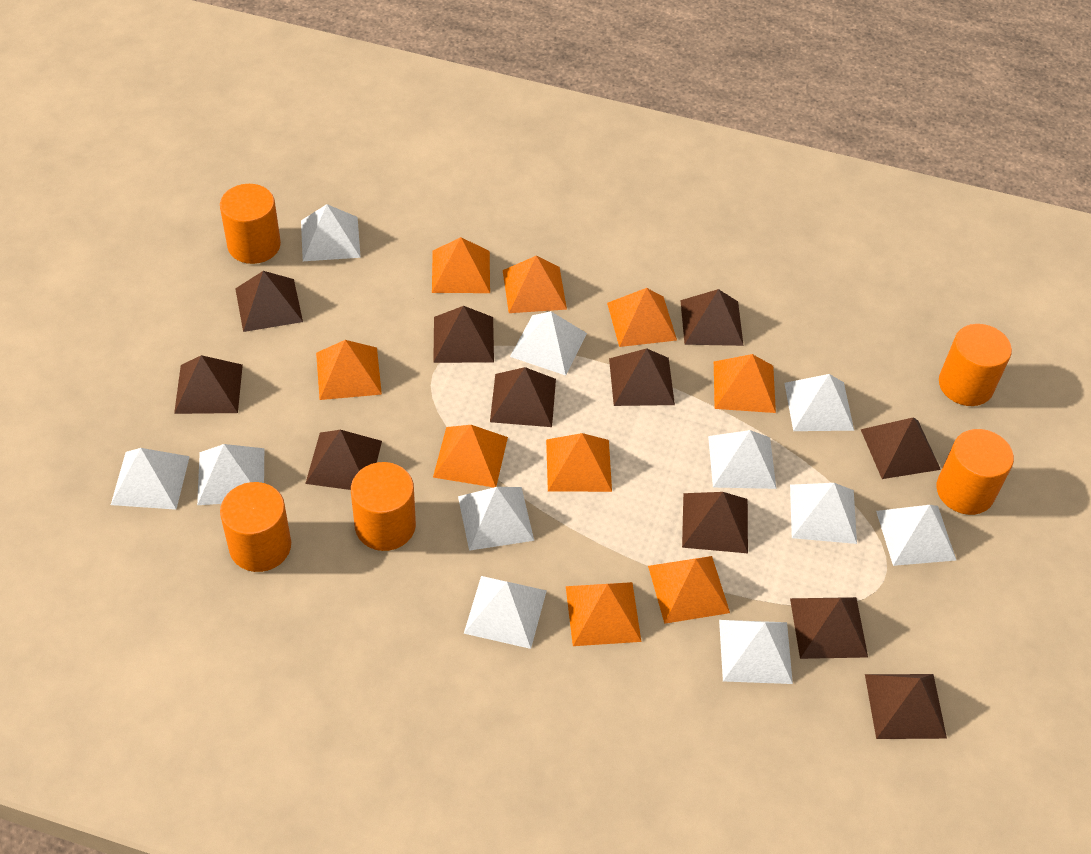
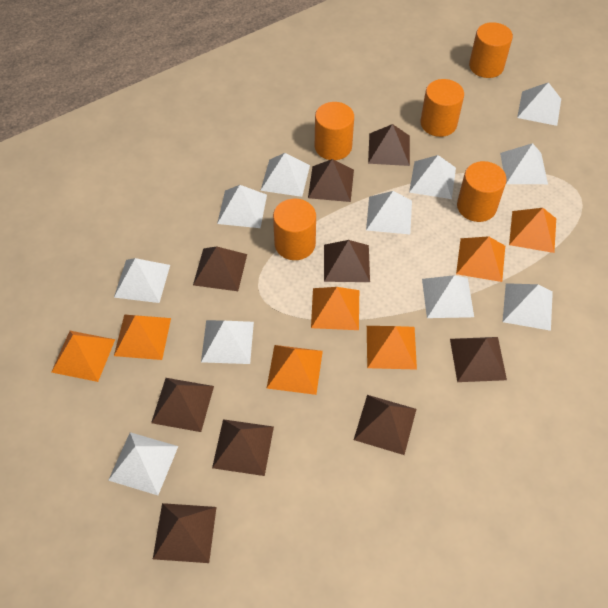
brown pyramid: [174,355,243,414] [235,271,303,332] [305,430,382,490] [433,306,494,363] [490,367,556,427] [609,348,675,406] [680,289,744,346] [682,492,748,553] [790,597,868,659] [861,417,941,479] [865,674,947,739] = 11 -> [151,378,214,432] [153,503,216,563] [193,246,247,291] [212,419,274,476] [308,159,354,202] [324,240,370,282] [354,395,416,455] [368,124,410,166] [450,337,507,382] = 9
orange pyramid: [316,340,382,400] [432,237,490,293] [433,425,508,487] [503,256,567,313] [546,433,612,492] [566,582,641,646] [607,288,677,347] [648,556,730,624] [714,354,776,413] = 9 -> [52,331,115,382] [114,314,171,360] [267,345,323,395] [311,287,359,330] [367,326,417,370] [456,236,505,282] [509,208,556,253] = 7

